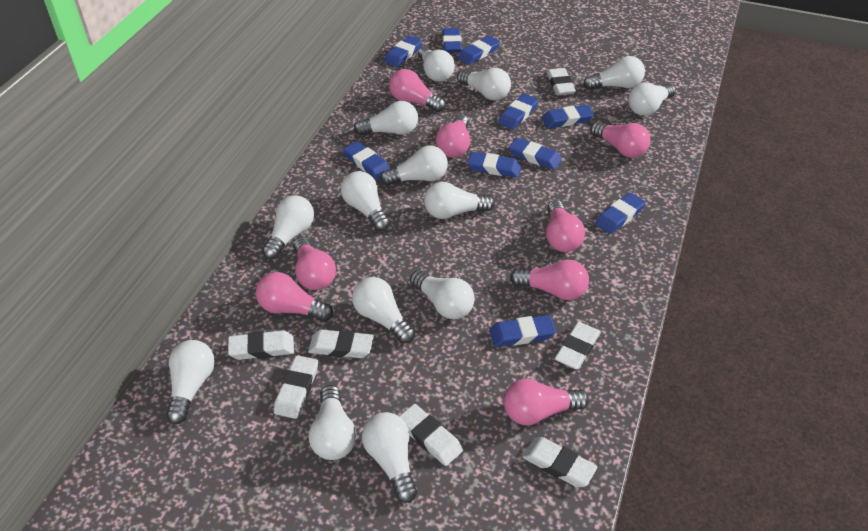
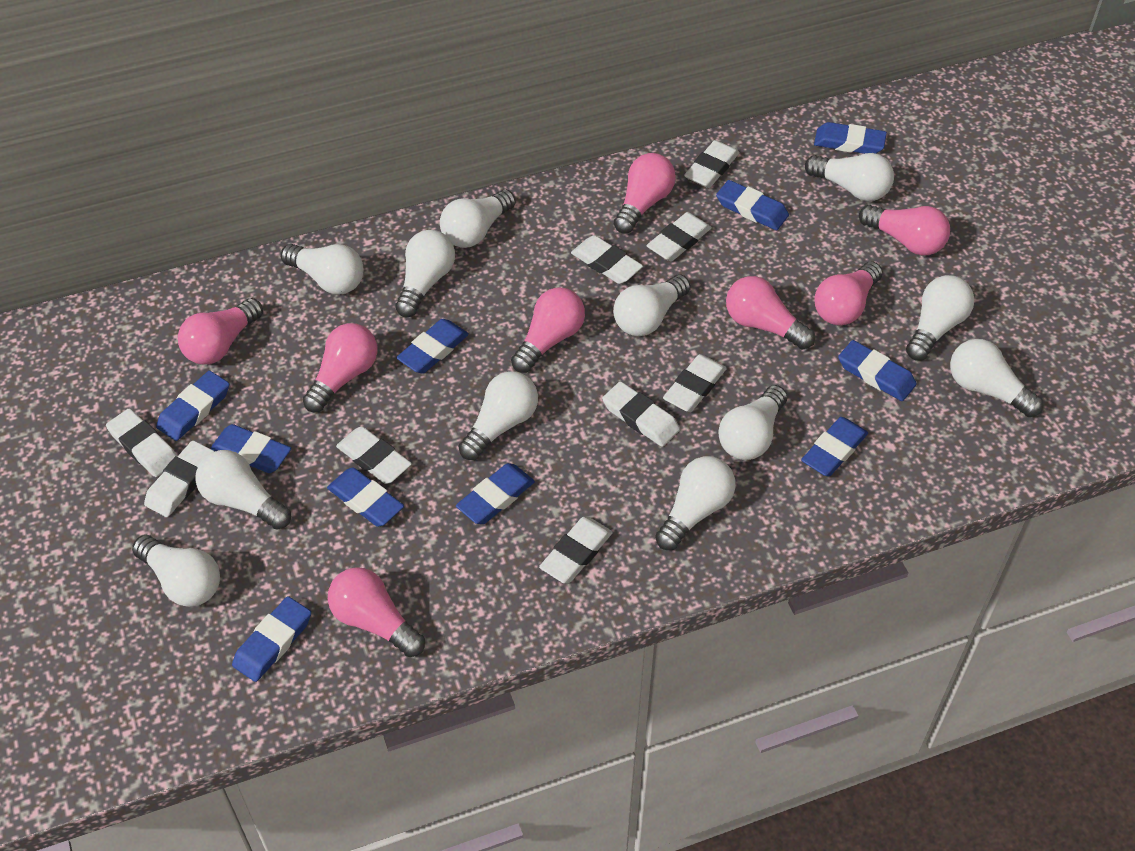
white eraser: [228,330,294,360] [274,355,318,419] [308,329,374,358] [399,404,463,466] [522,437,597,487] [546,68,576,95] [554,322,601,370] = 7 -> [106,409,177,477] [144,441,215,517] [336,426,412,484] [539,517,613,583] [571,235,643,284] [602,381,680,447] [647,212,712,261] [663,354,727,412] [684,140,739,188] = 9
white light bulb: [166,340,215,424] [262,195,314,259] [309,385,356,460] [341,171,390,231] [352,277,415,344] [354,101,418,135] [362,412,417,503] [380,146,448,186] [410,270,475,319] [418,46,455,82] [424,182,495,219] [457,68,511,101] [583,56,645,90] [628,82,676,116] = 14 -> [132,535,220,607] [196,450,291,530] [281,244,363,295] [395,230,455,317] [440,189,516,248] [458,371,538,460] [613,275,691,336] [655,456,736,550] [718,385,787,460] [805,153,894,201] [906,275,974,361] [950,339,1043,417] = 12

